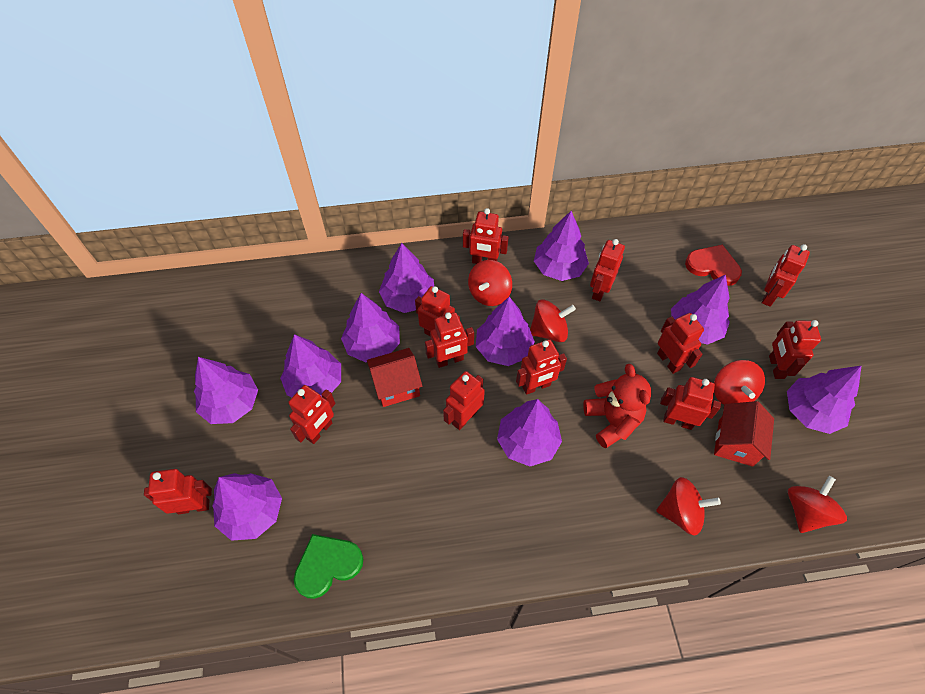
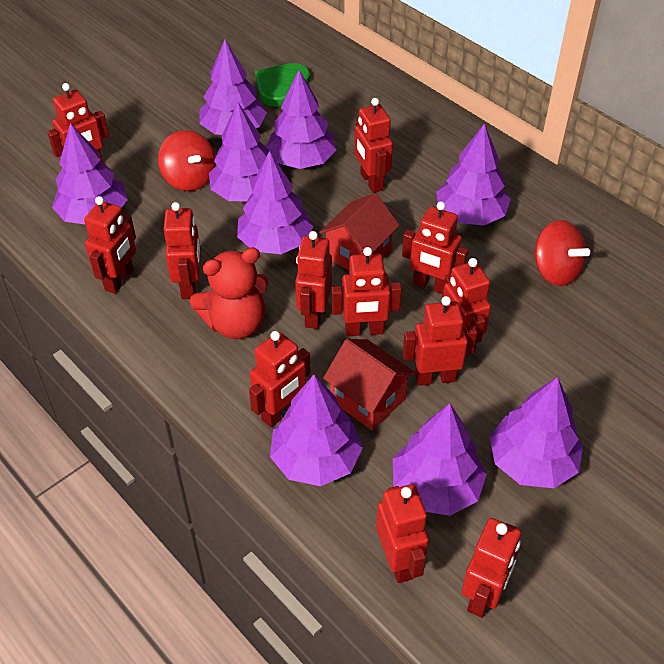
purple tree: [194,357,258,424] [212,473,282,541] [280,334,341,397] [341,293,400,362] [379,243,434,313] [476,297,535,366] [497,399,562,466] [534,211,589,281] [671,275,730,345] [787,365,862,434] = 10 -> [52,123,128,224] [199,39,267,135] [209,102,269,201] [237,151,313,254] [267,70,337,169] [270,375,363,486] [393,403,487,516] [436,123,511,226] [490,377,583,488] = 9
red heart: [685,245,742,286] = 1 -> none = 0
red spinning top: [468,260,512,306] [530,299,576,342] [656,477,721,536] [714,360,765,404] [788,476,847,533] = 5 -> [158,130,216,191] [533,220,590,286] = 2

